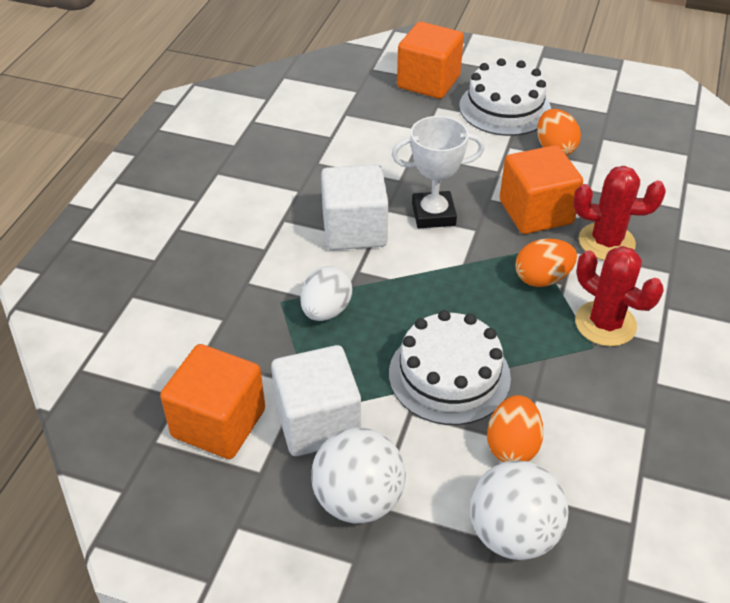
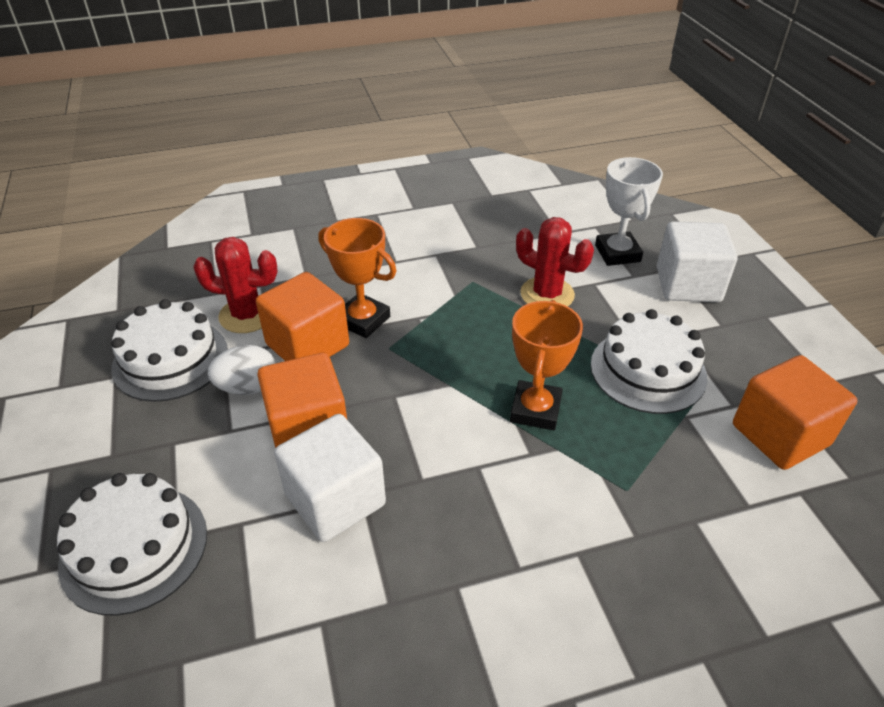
orange egg: [487,395,544,463] [515,238,577,287] [537,109,581,156] = 3 -> none = 0
orange trophy: none = 0 -> [318,218,396,338] [510,300,583,430] = 2
white ball: [311,428,406,523] [470,461,569,560] = 2 -> none = 0
white cake: [389,310,511,425] [459,58,551,136] = 2 -> [57,473,207,616] [111,299,228,402] [591,309,707,414] = 3

